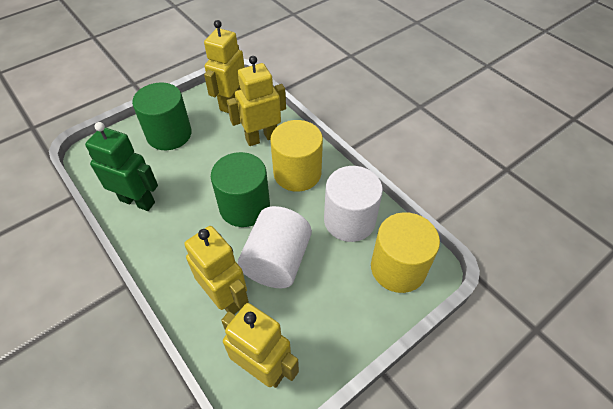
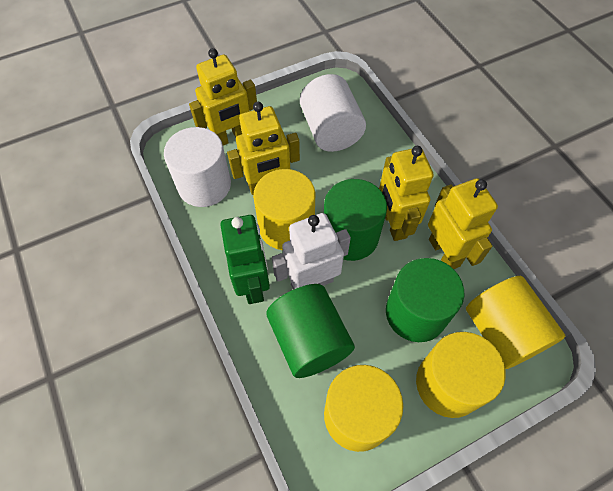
green cylinder: [132,83,192,150] [211,152,270,227] = 2 -> [266,284,355,378] [324,179,387,261] [386,258,464,342] = 3
white robot: none = 0 -> [272,213,351,290] = 1
yellow cylinder: [270,120,323,192] [371,212,440,293] = 2 -> [253,169,316,250] [324,365,403,452] [416,332,506,418] [466,276,565,369] = 4

